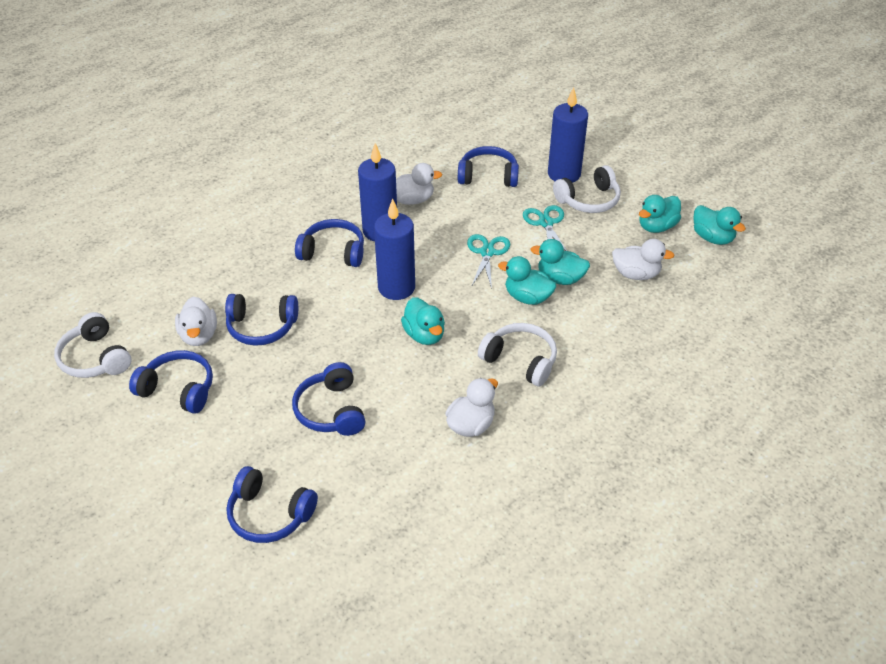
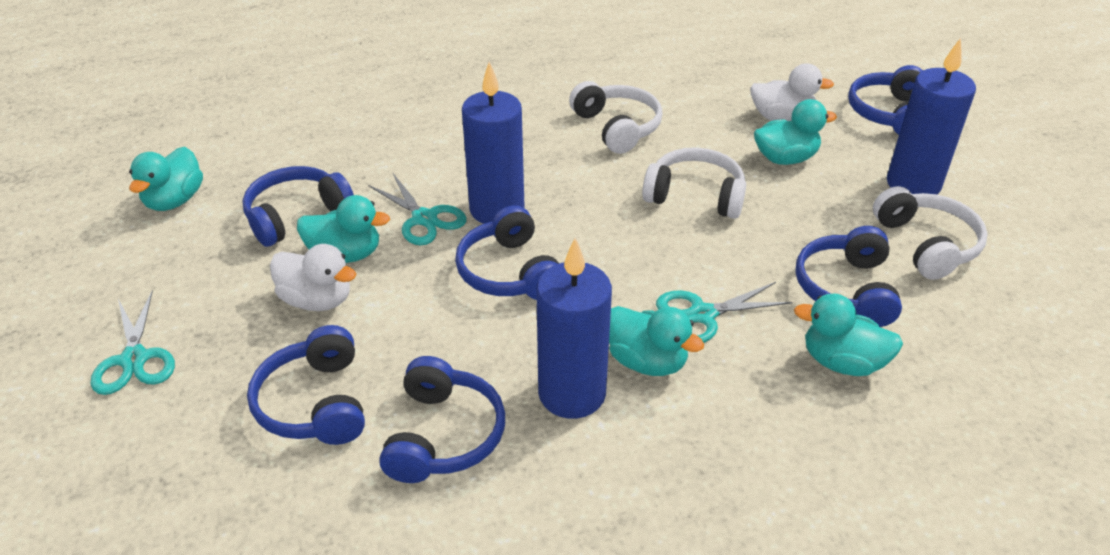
turquoise scissors: [467,234,510,289] [523,205,567,251] = 2 -> [91,290,175,395] [368,173,467,245] [656,282,793,343] = 3
white duck: [175,296,217,346] [396,163,442,205] [445,378,498,437] [612,239,675,280] = 4 -> [270,244,356,311] [750,63,834,121] = 2

